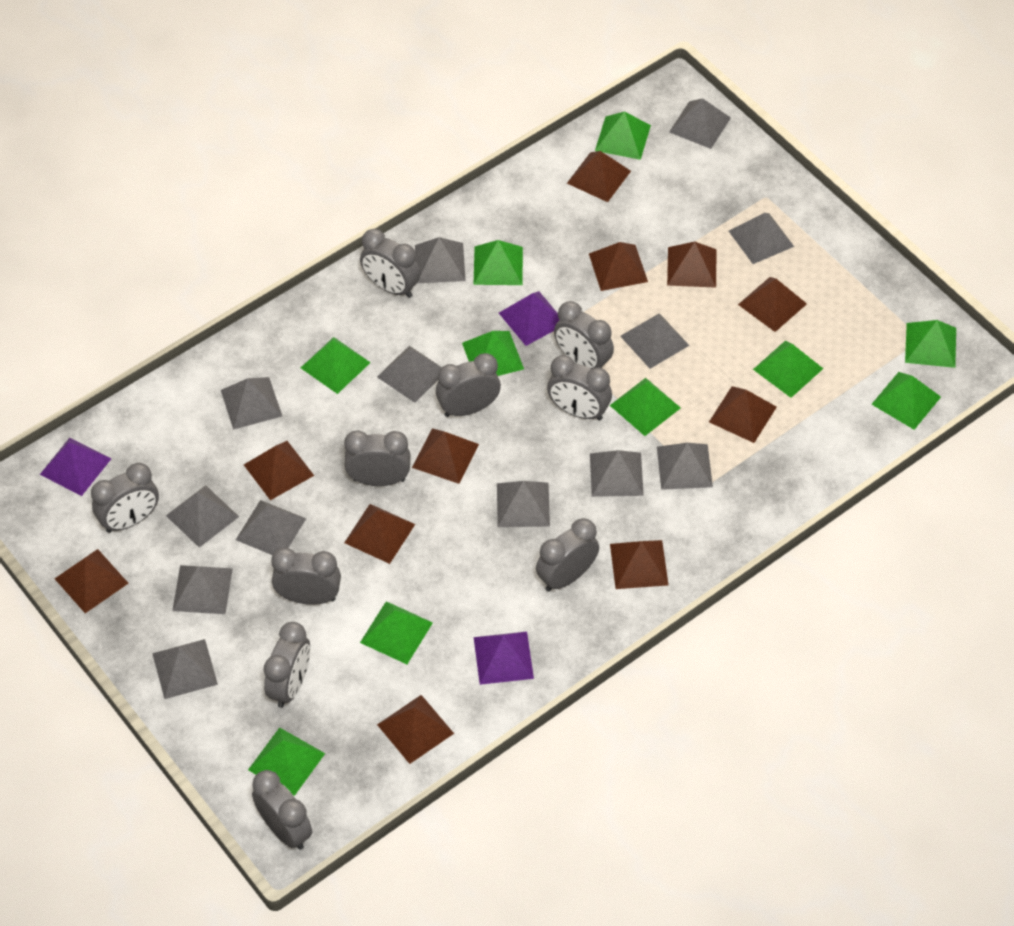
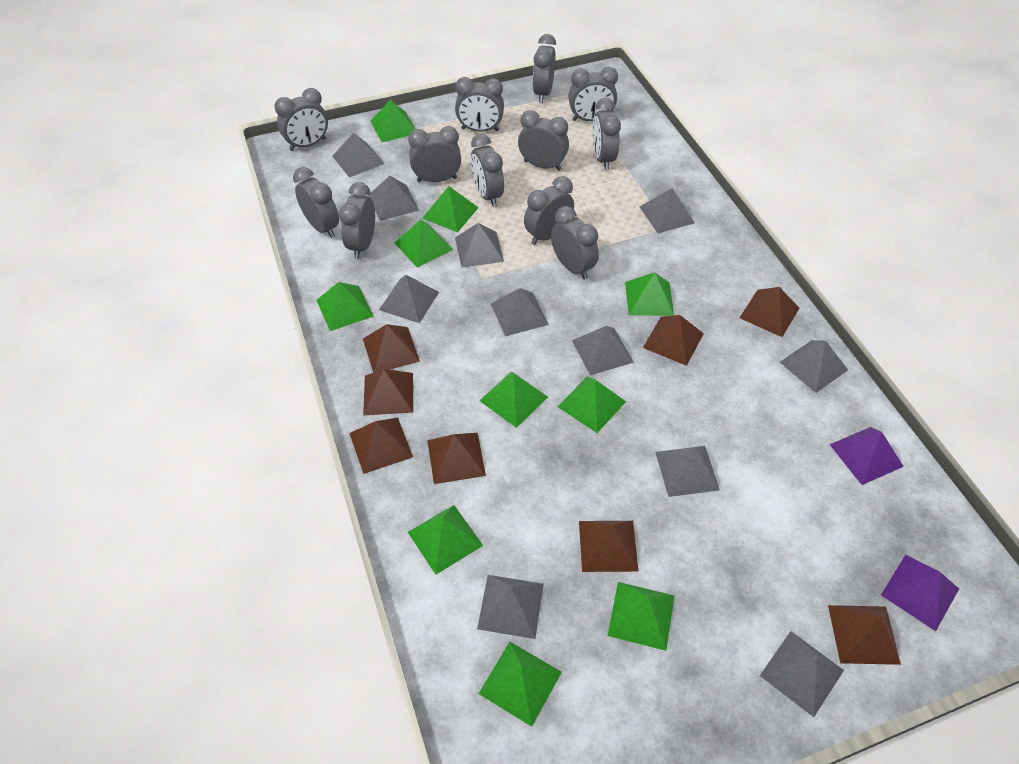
brown pyramid: [55,549,128,613] [244,441,314,500] [344,504,415,564] [377,695,454,764] [412,428,479,484] [567,151,631,202] [589,242,648,291] [610,540,668,589] [667,242,716,288] [709,386,777,443] [738,277,807,332] = 11 -> [349,418,413,474] [363,324,420,373] [363,369,413,416] [427,433,486,484] [579,521,639,572] [643,315,704,366] [740,287,799,337] [828,605,901,665] = 8
grey clock: [91,463,159,533] [252,770,312,850] [264,622,310,708] [271,548,341,605] [344,430,411,486] [360,229,420,298] [436,353,501,417] [536,518,599,592] [547,355,612,421] [554,301,614,369] = 10 -> [274,88,328,151] [293,167,339,238] [339,182,375,259] [408,126,461,182] [455,77,504,132] [471,134,504,207] [518,110,569,171] [524,176,574,245] [533,34,556,103] [551,206,599,280] [568,67,618,121] [592,98,621,170] = 12
grey pyramid: [152,639,218,699] [166,485,239,548] [172,565,233,614] [221,377,282,430] [236,500,306,555] [377,346,442,403] [415,237,466,283] [497,481,550,527] [590,450,644,497] [620,313,690,369] [657,443,713,490] [669,98,731,149] [729,213,794,264] = 13 -> [332,133,385,178] [368,176,419,221] [379,275,439,323] [455,223,504,268] [477,575,544,639] [491,288,549,336] [572,326,634,375] [640,188,695,233] [655,446,720,497] [760,631,844,717] [780,340,848,393] = 11
purple pyramid: [40,438,112,496] [474,632,534,685] [499,291,559,346] = 3 -> [829,427,904,485] [881,555,959,631] = 2

